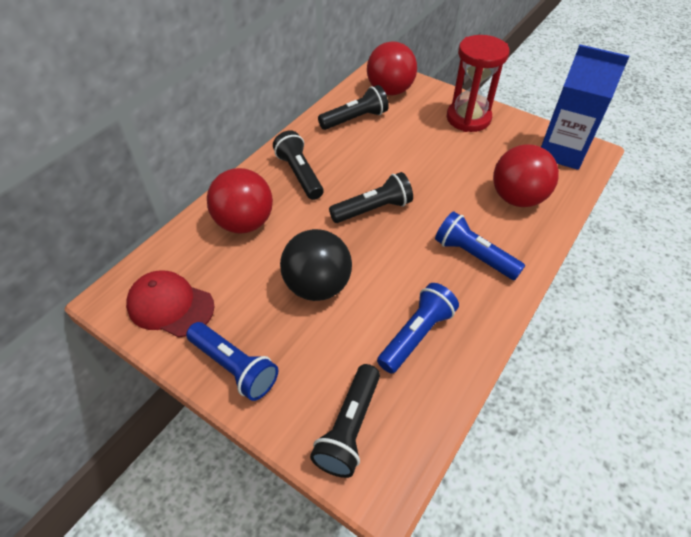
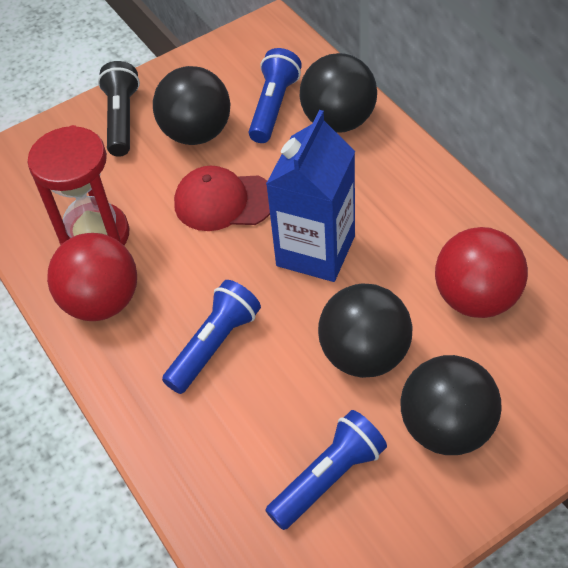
black ball: [280,229,352,301] = 1 -> [153,66,230,145] [300,53,377,133] [318,284,412,378] [400,355,502,455] = 4
black flashlight: [273,130,324,200] [310,364,380,478] [318,85,389,130] [329,172,413,223] = 4 -> [98,61,140,157] = 1
red ball: [207,168,273,234] [367,41,417,95] [493,144,559,207] = 3 -> [47,233,137,321] [435,227,528,318] = 2

